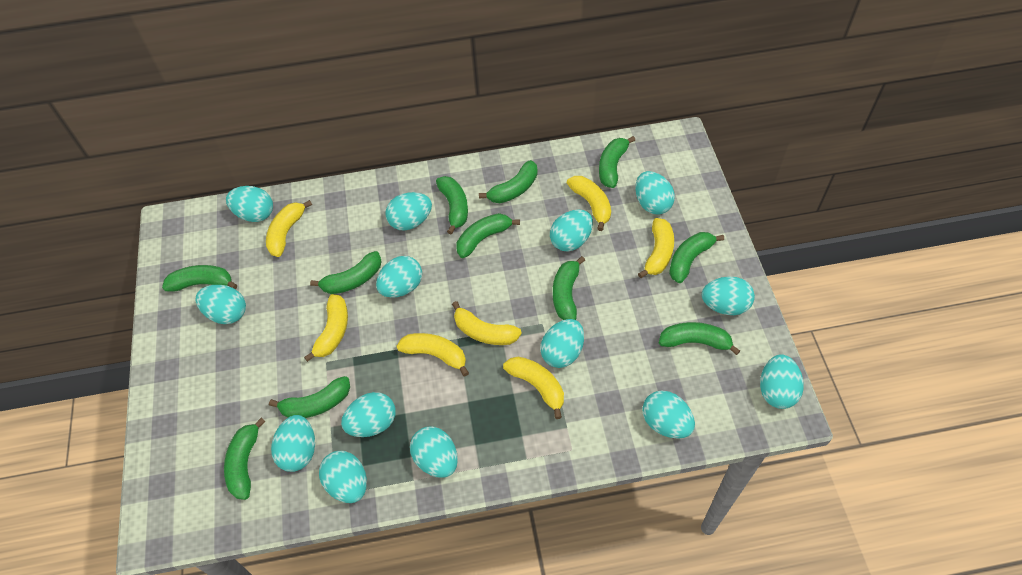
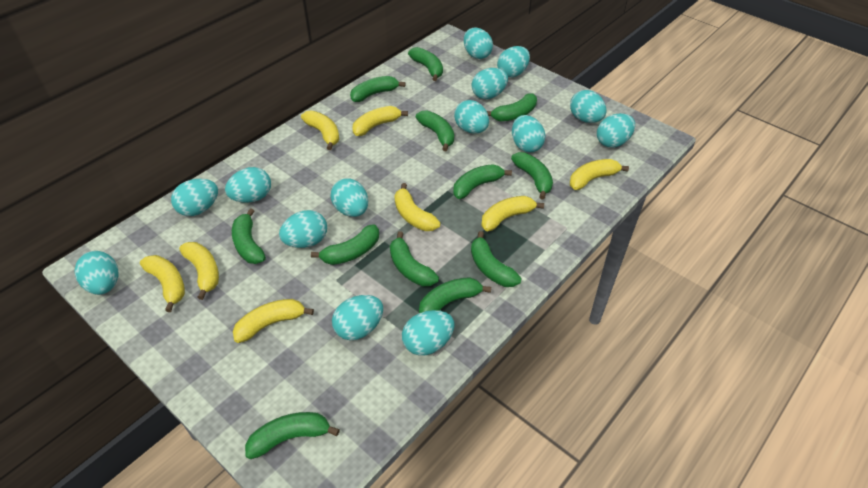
green banana: [162,265,237,292] [224,418,265,500] [269,376,350,418] [310,251,381,294] [436,176,468,234] [457,213,520,258] [479,160,538,203] [553,256,585,320] [599,136,635,188] [659,322,740,355] [669,232,724,283] = 11 -> [232,208,266,264] [245,412,340,459] [311,224,379,265] [350,76,406,102] [390,231,439,286] [408,47,443,81] [416,110,454,151] [419,277,491,313] [453,164,512,199] [471,231,522,287] [487,93,537,122] [511,152,553,200] = 12
yellow banana: [266,200,312,257] [304,294,348,362] [397,333,469,376] [452,301,522,345] [503,356,564,419] [567,176,611,231] [638,218,674,278] = 7 -> [140,255,185,312] [179,242,219,300] [233,299,314,343] [301,110,339,150] [352,106,408,136] [394,183,440,231] [481,196,544,231] [570,159,629,190] = 8

